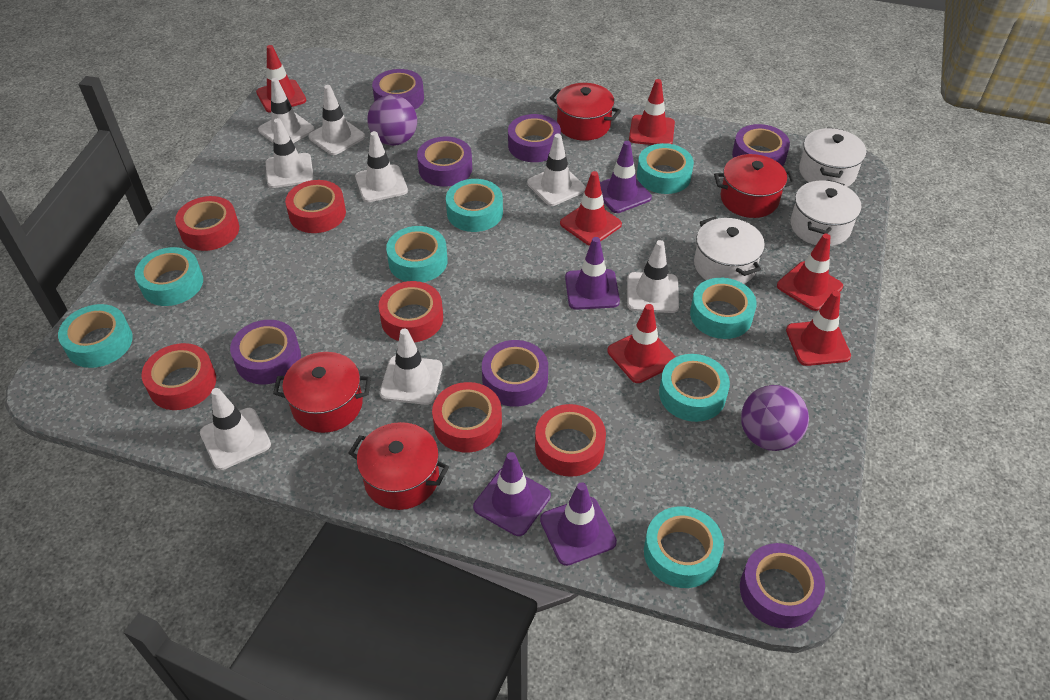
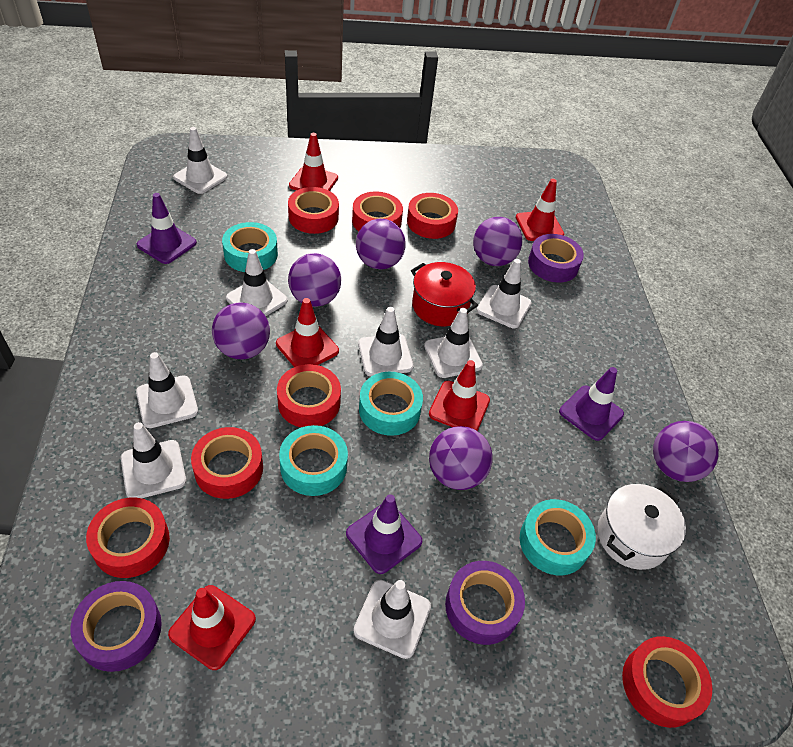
purple ball: [367,95,417,146] [741,385,809,451] = 2 -> [212,302,270,359] [288,253,341,307] [356,219,406,269] [429,426,493,490] [473,217,522,266] [653,421,719,482] = 6
purple tape: [230,320,301,384] [372,69,424,110] [417,137,472,187] [482,340,548,407] [508,114,561,162] [732,124,790,167] [740,543,825,629] = 7 -> [70,581,162,672] [445,561,525,645] [528,234,584,283] = 3
purple traffic cone: [473,452,551,536] [540,482,617,566] [565,237,620,310] [600,141,652,213] = 4 -> [137,193,197,264] [346,494,422,574] [559,367,624,441] = 3
red pot: [273,352,371,433] [349,422,449,510] [550,83,621,141] [714,154,795,218] = 4 -> [411,262,478,326] = 1
red tape: [142,343,216,410] [175,196,239,251] [285,180,346,233] [378,281,443,342] [432,382,502,452] [535,404,606,477] = 6 -> [86,497,170,578] [191,427,263,499] [277,364,341,427] [288,187,339,234] [352,191,403,232] [407,193,458,239] [622,636,712,728] = 7
red traffic cone: [256,45,307,113] [560,171,622,246] [607,304,676,383] [629,79,675,145] [777,234,843,311] [786,291,851,366] = 6 -> [168,585,256,670] [276,298,339,367] [289,133,338,191] [429,360,490,431] [516,179,564,241] = 5
turquoise tape: [58,304,133,368] [135,247,203,306] [386,226,448,282] [446,179,503,232] [637,143,694,194] [644,506,724,588] [659,354,730,422] [690,278,757,339] = 8 -> [222,222,278,272] [279,425,348,496] [359,372,423,436] [520,499,596,575] = 4
white pot: [694,216,765,284] [790,179,862,246] [799,127,866,187] = 3 -> [598,484,686,570] = 1

